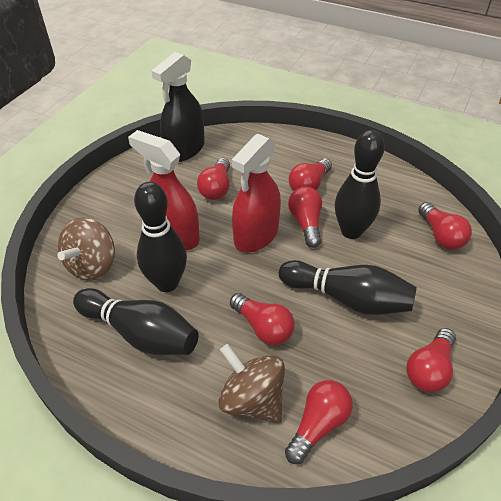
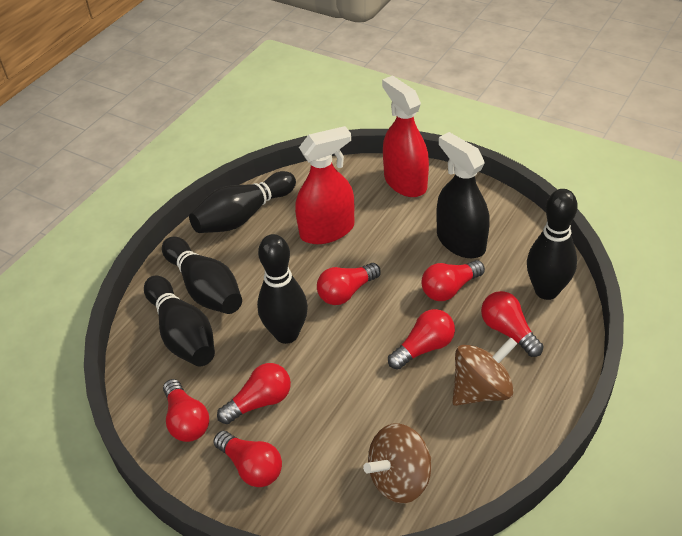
black bowling pin: [73,288,199,355] [134,182,187,292] [279,260,417,315] [335,130,385,239] = 4 -> [144,276,215,367] [162,237,242,314] [189,171,296,233] [257,234,308,344] [527,189,578,300] = 5

